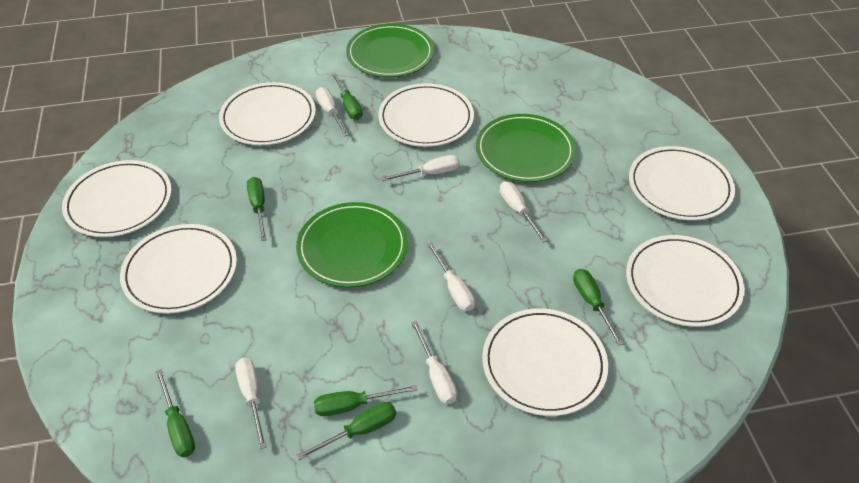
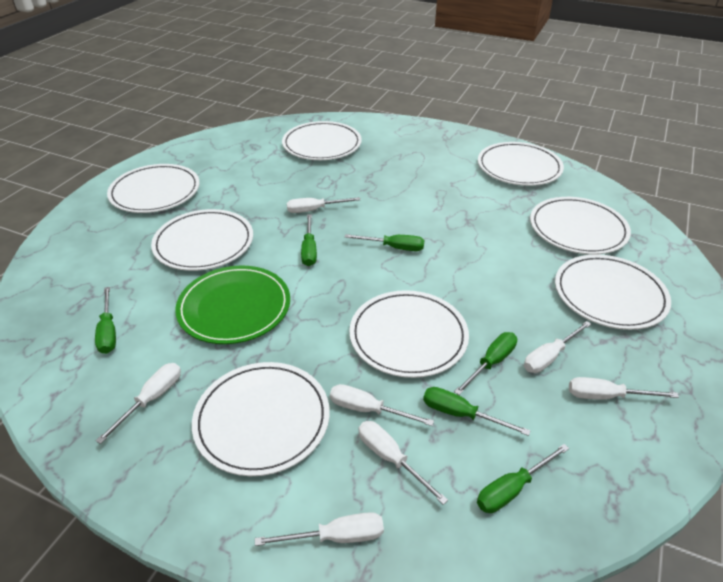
green plate: [296,202,408,287] [346,24,434,77] [476,114,576,182] = 3 -> [175,266,290,344] = 1
white plate: [62,160,172,237] [120,224,237,314] [219,82,316,145] [378,83,474,147] [482,308,608,416] [626,235,745,327] [629,146,735,221] = 7 -> [107,164,200,213] [151,209,253,271] [192,362,330,476] [282,121,362,160] [349,290,469,378] [478,142,564,186] [530,197,631,255] [555,254,671,330] = 8
white screwdriver: [235,358,267,449] [316,87,349,136] [381,155,460,181] [411,321,457,404] [427,242,475,311] [500,181,548,243] = 6 -> [96,363,181,444] [255,512,384,546] [287,197,360,213] [330,384,434,426] [359,421,448,505] [524,321,591,373] [569,377,679,400] = 7

